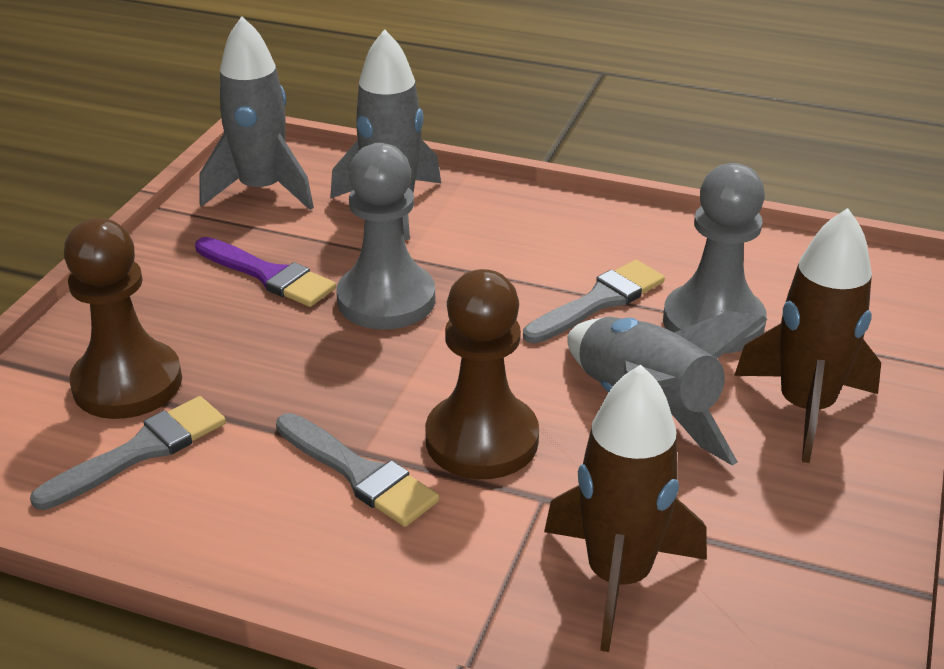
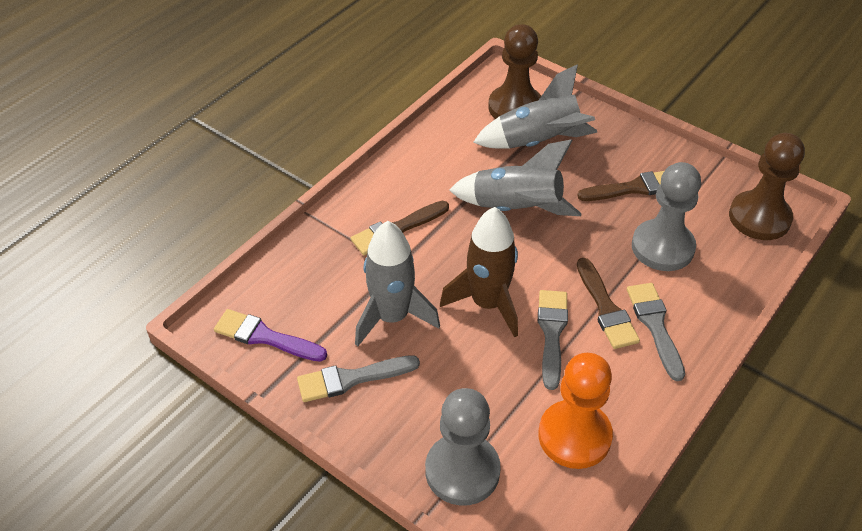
brown brush: none = 0 -> [351,201,449,255] [577,171,664,201] [577,258,640,349] = 3
brown rocket: [544,365,707,652] [734,208,881,463] = 2 -> [440,207,518,338] = 1
orange pawn: none = 0 -> [538,353,613,469] = 1

